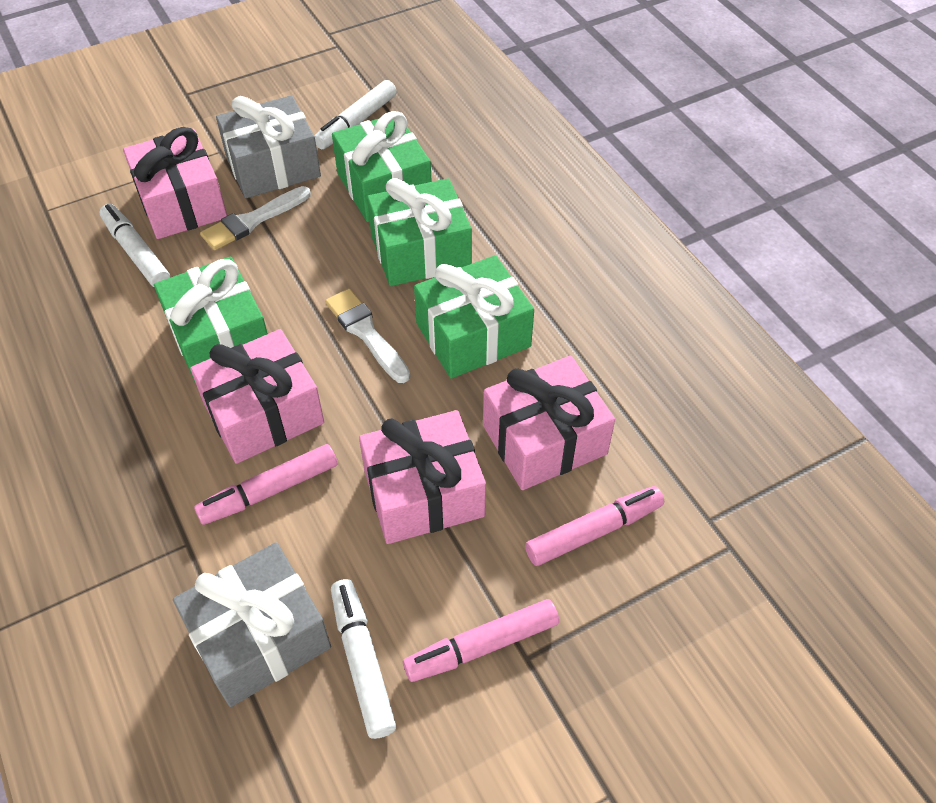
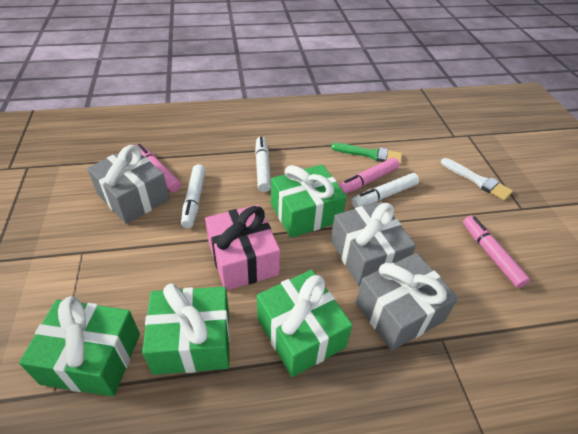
green brush: none = 0 -> [331,143,402,165] = 1
grey gift: [173,542,331,707] [216,95,321,198] = 2 -> [87,145,169,224] [330,202,416,286] [356,253,458,351] = 3
pink gift: [123,127,227,239] [190,329,324,464] [359,410,486,544] [483,356,615,490] = 4 -> [205,205,280,291] = 1
white brush: [200,186,311,250] [325,288,410,383] = 2 -> [441,158,513,201] = 1

